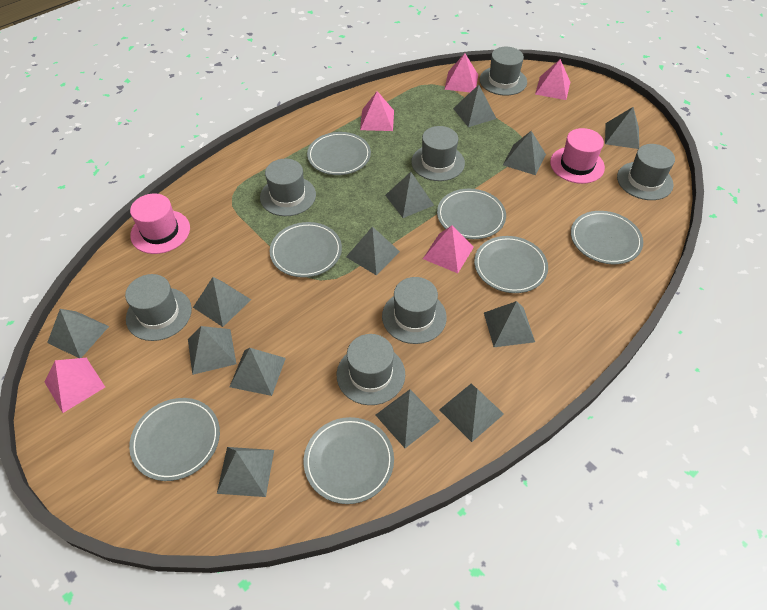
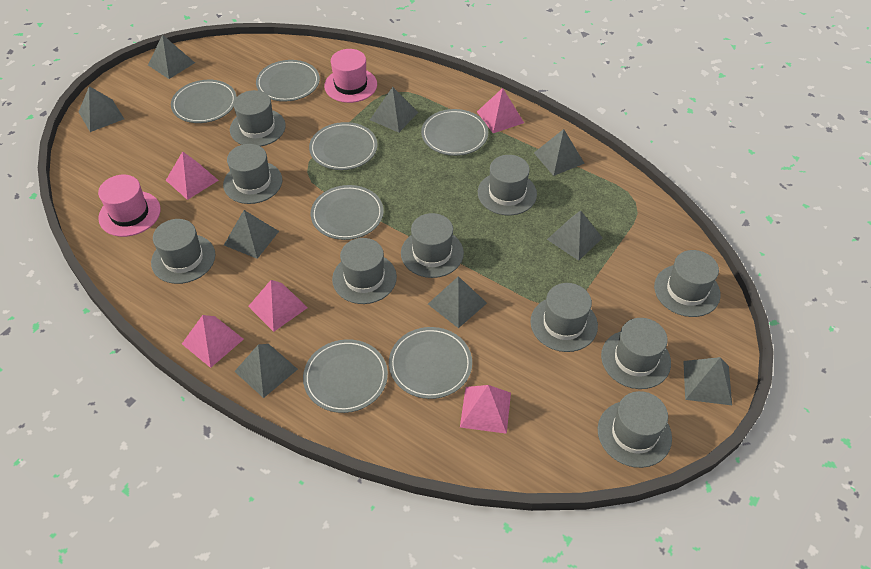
grey hat: [125,274,192,341] [260,159,316,216] [337,334,405,405] [382,277,447,344] [411,126,465,181] [479,47,527,96] [617,144,675,200] = 7 -> [151,219,215,284] [223,144,282,204] [230,90,286,147] [332,238,397,304] [401,213,464,278] [478,155,537,215] [530,283,598,352] [598,391,672,468] [601,318,671,389] [654,250,721,317] = 10
grey pyramid: [47,309,109,358] [188,326,236,375] [193,277,251,327] [217,447,274,497] [230,348,286,396] [346,226,400,275] [376,389,440,448] [385,172,434,218] [439,383,504,442] [453,85,497,127] [484,301,535,347] [503,131,546,175] [605,107,639,149] = 13 -> [79,86,124,132] [148,34,195,79] [224,210,279,259] [234,344,298,398] [370,87,418,133] [428,276,487,328] [534,129,585,176] [547,210,602,261] [683,357,732,405] = 9

